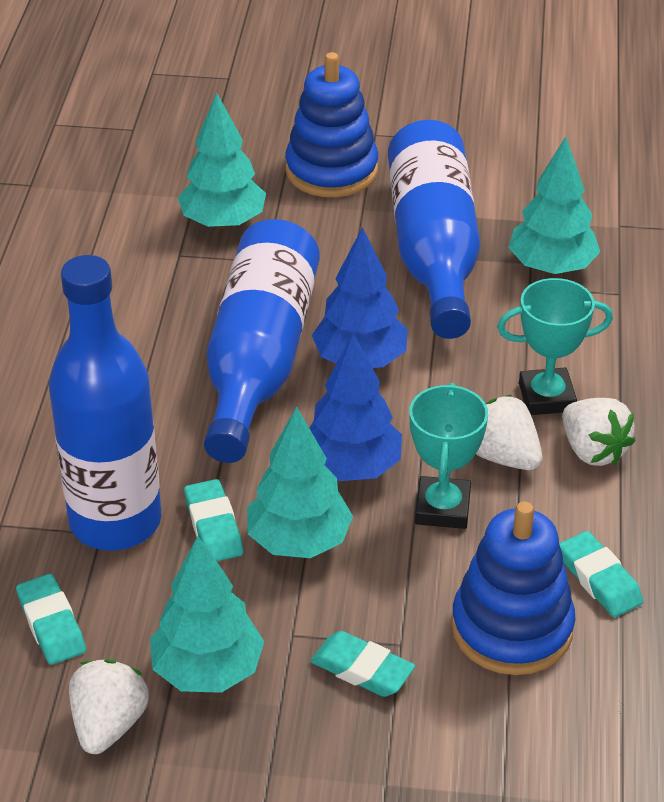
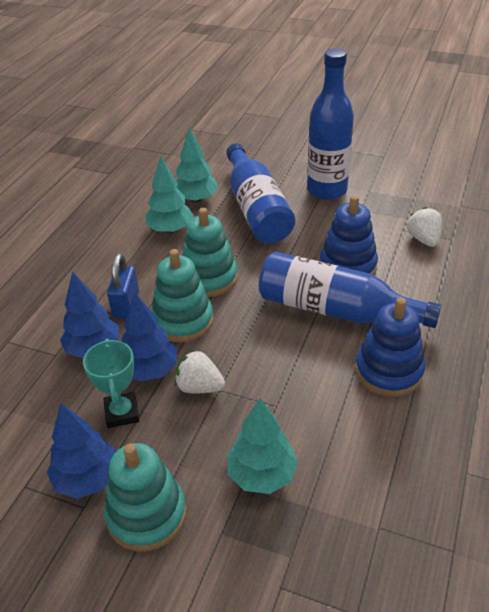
blue padlock: none = 0 -> [107,253,139,318] = 1
blue tree: [309,333,402,481] [312,227,408,368] = 2 -> [47,403,117,499] [60,271,119,358] [122,293,177,382] = 3
turquoise eraser: [16,574,86,665] [184,479,243,562] [311,631,415,697] [559,531,643,617] = 4 -> none = 0
turquoise stacking toy: none = 0 -> [104,443,187,551] [151,249,214,342] [182,208,238,297] = 3
turquoise tree: [150,536,264,693] [178,93,266,229] [247,406,353,558] [508,137,600,274] = 4 -> [145,156,194,233] [176,127,218,203] [228,398,298,494] = 3
turquoise trophy: [409,383,488,529] [497,278,613,415] = 2 -> [83,339,139,428] = 1
white strawberry: [69,659,149,754] [476,395,542,470] [562,398,636,466] = 3 -> [175,350,225,393] [407,207,442,247] = 2

